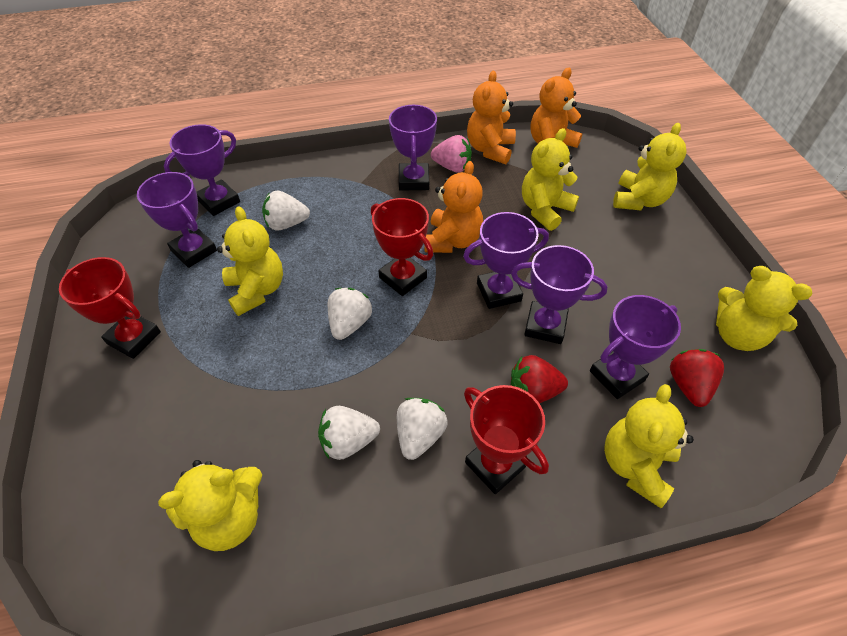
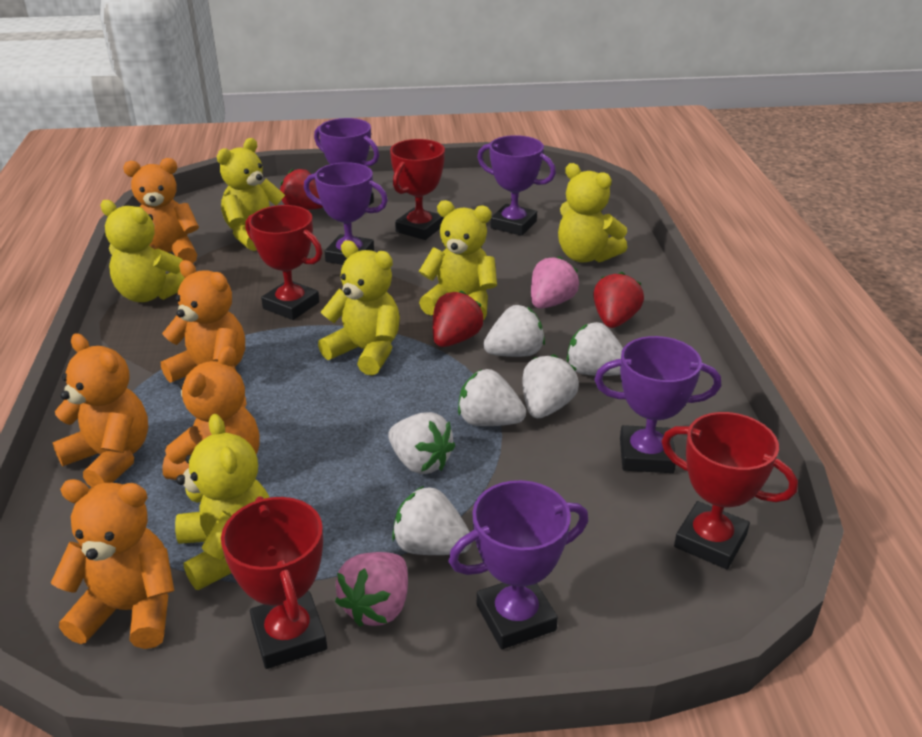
orange teddy bear: [425,161,483,253] [467,71,516,164] [531,68,582,148] = 3 -> [51,479,174,649] [52,334,148,487] [123,158,199,263] [161,260,245,383] [162,346,260,480] = 5
pink strawberry: [431,135,472,172] = 1 -> [335,552,408,627] [531,256,579,309] = 2
purple trophy: [137,172,217,268] [164,124,240,216] [389,105,437,191] [463,212,549,309] [511,245,608,344] [590,295,681,399] = 6 -> [304,162,388,265] [314,118,379,205] [448,480,588,649] [477,135,556,236] [595,336,721,473] = 5
red strawberry: [511,355,568,403] [670,349,724,407] = 2 -> [280,169,323,210] [433,291,484,347] [593,272,644,328] = 3
red trophy: [59,257,161,359] [371,198,433,296] [464,385,549,494] = 3 -> [221,496,327,669] [245,205,322,320] [390,139,445,240] [661,412,798,569] = 4
white strawberry: [262,191,310,231] [318,406,380,460] [328,288,372,340] [397,398,448,460] = 4 -> [388,412,455,474] [392,486,472,555] [458,369,526,426] [483,305,545,357] [522,354,579,418] [567,322,623,376] = 6

